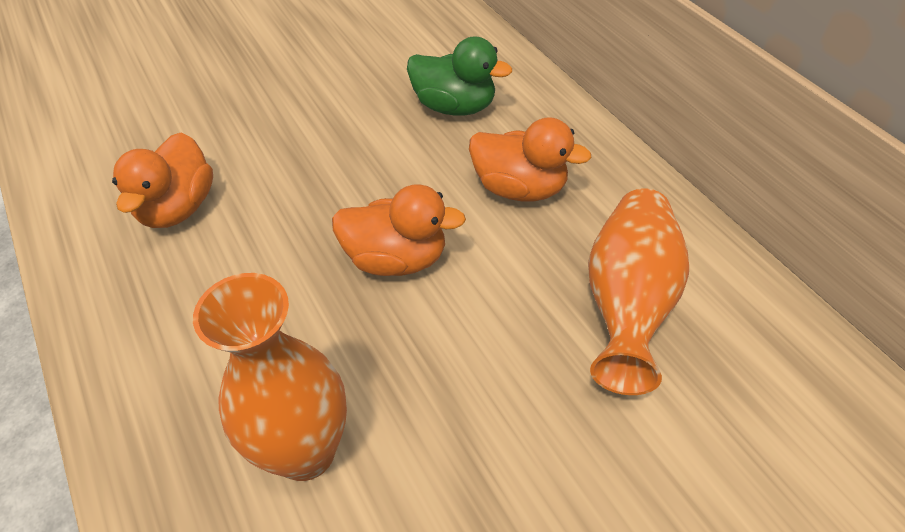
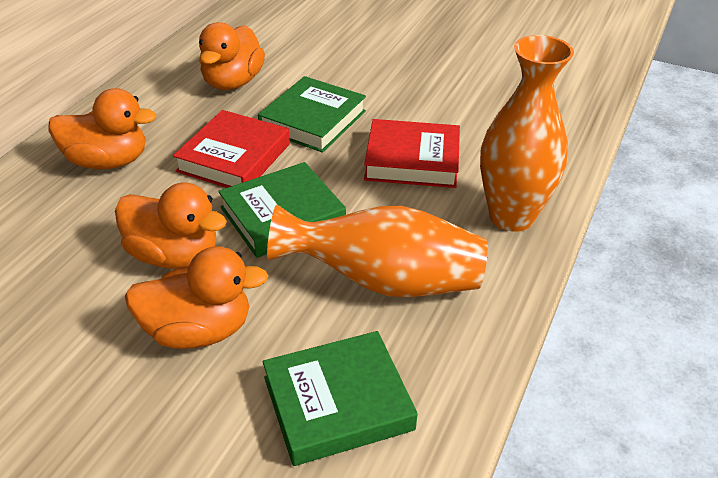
green book: none = 0 -> [218,162,346,258] [258,76,366,153] [263,331,418,466] = 3
green duck: [407,36,512,116] = 1 -> none = 0
orange duck: [112,132,213,228] [332,184,466,276] [469,117,592,202] = 3 -> [48,88,157,169] [115,182,227,269] [125,246,269,349] [199,22,265,90] = 4
red book: none = 0 -> [173,110,290,188] [364,119,460,188] = 2

